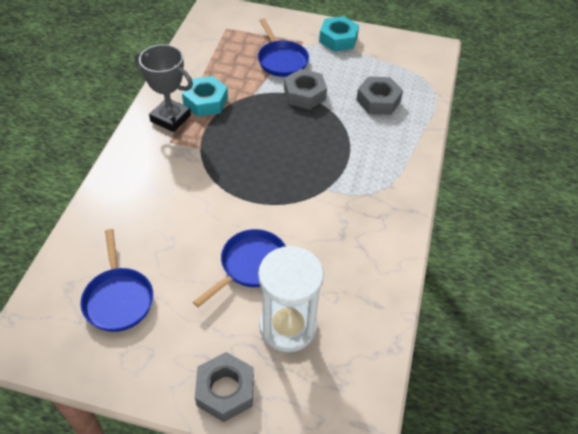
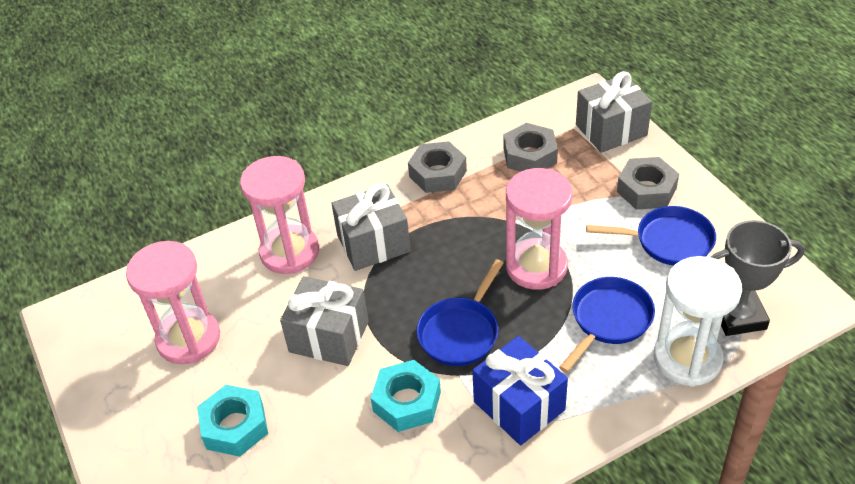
blue gift: none = 0 -> [472,336,568,445] = 1
grey gift: none = 0 -> [280,276,369,366] [331,183,411,271] [576,71,652,153] = 3
pink hourglass: none = 0 -> [126,241,220,364] [240,156,319,274] [506,168,573,290] = 3

